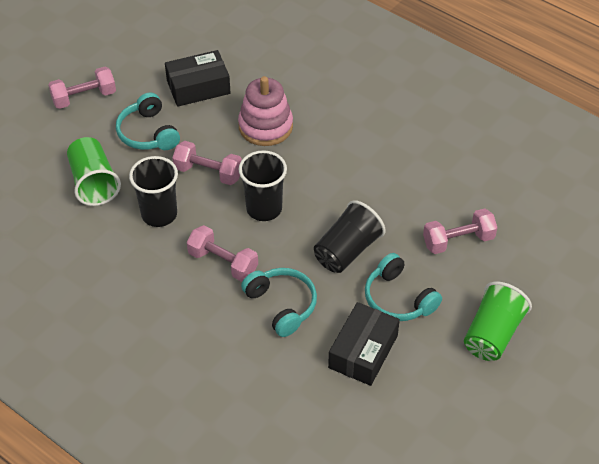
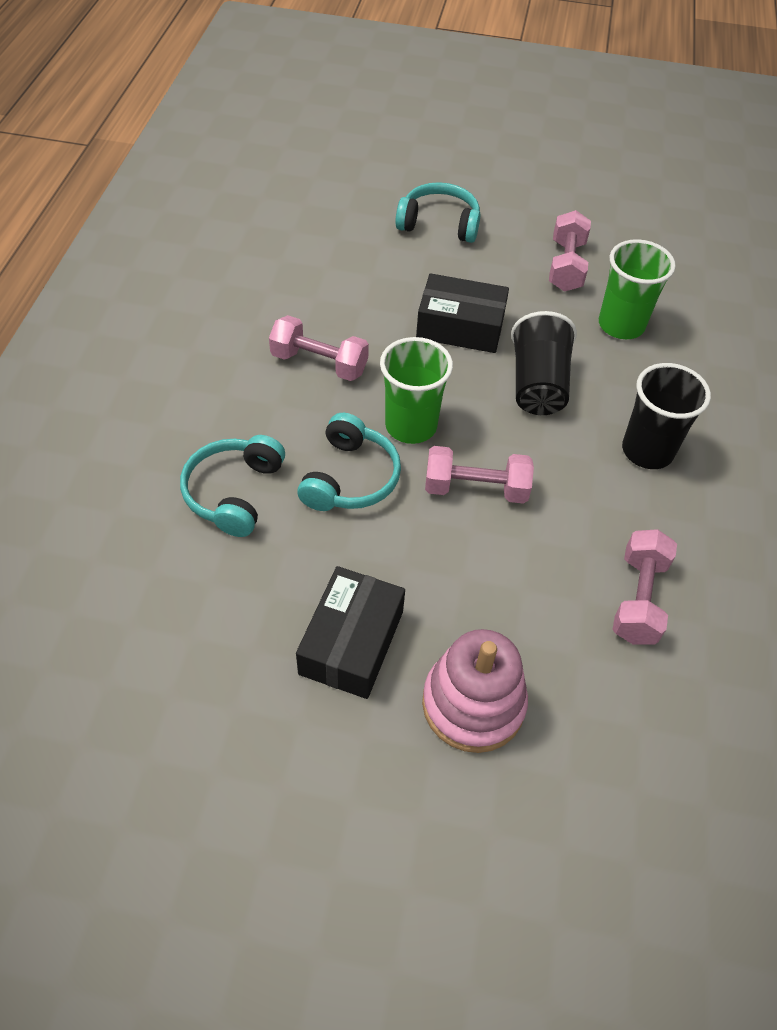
black cup: [129,156,178,227] [239,150,287,221] [314,200,386,273] = 3 -> [511,311,577,415] [622,363,711,469] = 2

